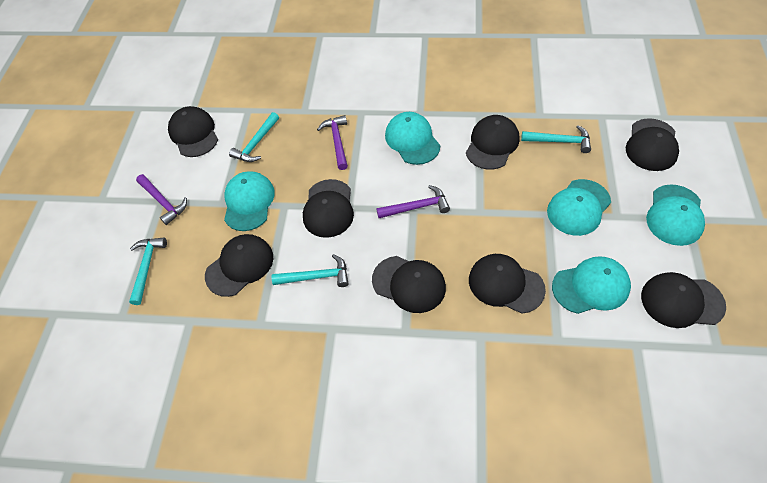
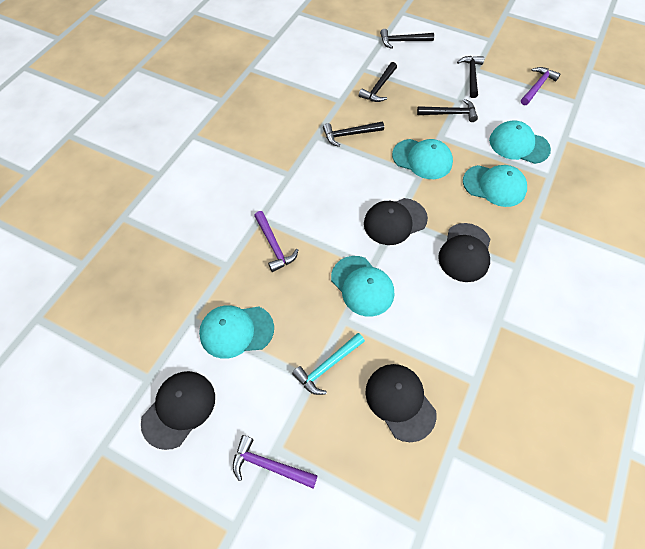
black cap: [168,106,218,157] [205,234,273,297] [303,179,354,238] [372,256,446,313] [466,115,520,170] [469,254,546,314] [626,118,679,171] [641,272,726,328] = 8 -> [141,371,215,450] [364,198,428,245] [365,364,437,442] [438,223,490,282] = 4
black hammer: none = 0 -> [323,121,384,147] [359,62,397,102] [380,29,434,49] [417,99,478,122] [457,56,484,98] = 5
turquoise hammer: [129,238,167,305] [229,112,279,162] [272,254,349,287] [521,125,591,153] = 4 -> [292,333,365,395] = 1

